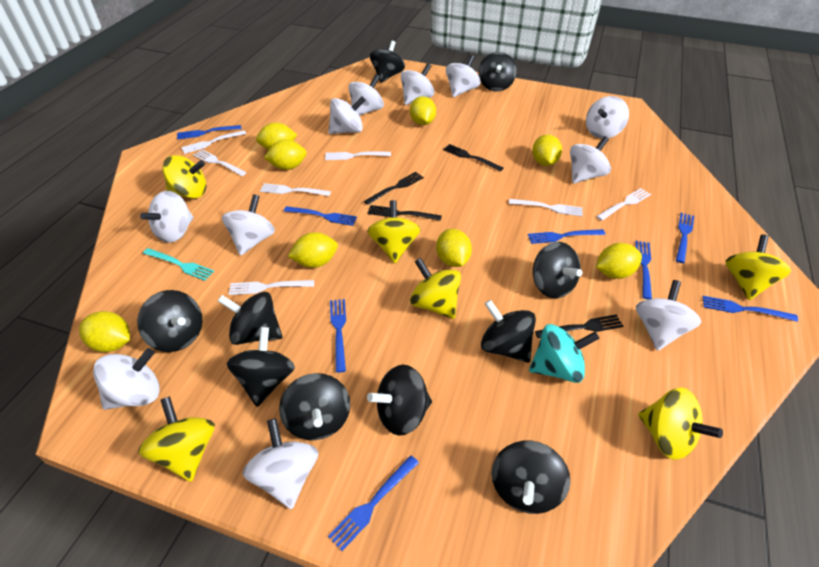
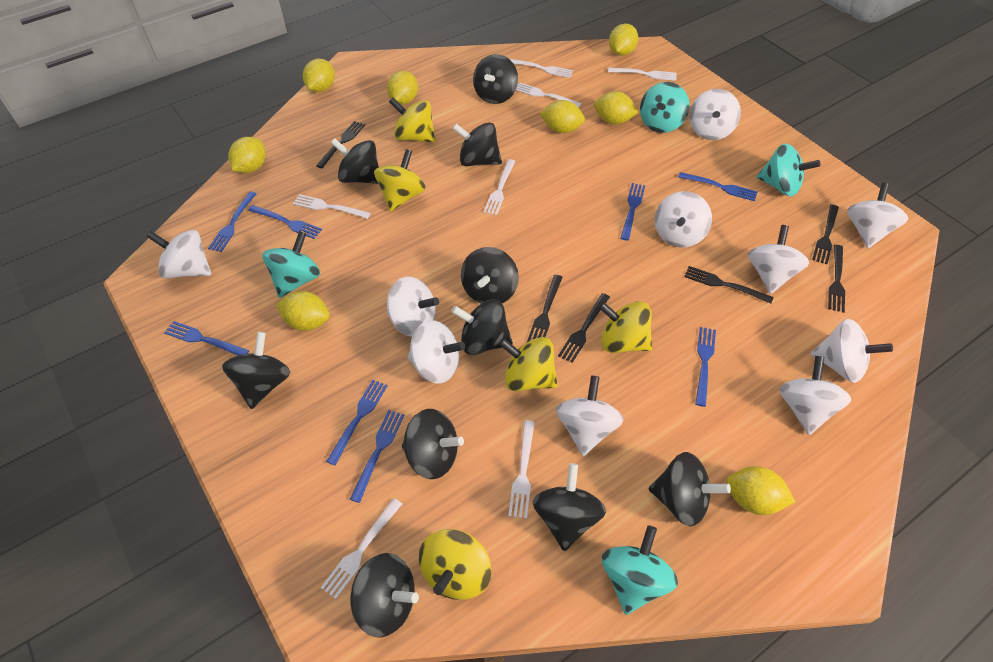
black fork: [364,172,424,205] [367,205,442,221] [443,144,504,172] [535,314,623,339] = 4 -> [316,121,365,168] [527,275,563,342] [558,293,610,363] [684,266,773,304] [812,205,839,264] [828,245,845,313] = 6
turquoise fork: [143,248,214,281] = 1 -> none = 0
turquoise spinning top: [529,324,600,383] = 1 -> [262,231,320,298] [602,525,678,615] [640,82,689,133] [757,144,821,196] = 4
white spinning top: [93,348,160,410] [140,191,194,243] [222,194,275,256] [243,418,319,509] [328,96,366,134] [349,74,384,116] [401,63,434,105] [446,55,481,97] [570,136,611,184] [586,96,629,139] [636,280,701,351] = 11 -> [146,230,211,278] [387,276,439,337] [408,320,465,384] [556,375,624,456] [655,191,712,248] [689,89,741,140] [748,225,809,294] [779,356,851,435] [811,319,893,383] [847,183,908,248] = 10
yellow spinning top: [138,396,215,482] [163,155,206,198] [367,200,420,263] [410,258,461,319] [638,388,723,460] [726,235,791,300] = 6 -> [374,149,426,212] [389,97,435,143] [419,529,491,600] [499,337,558,391] [598,301,652,353] = 5

